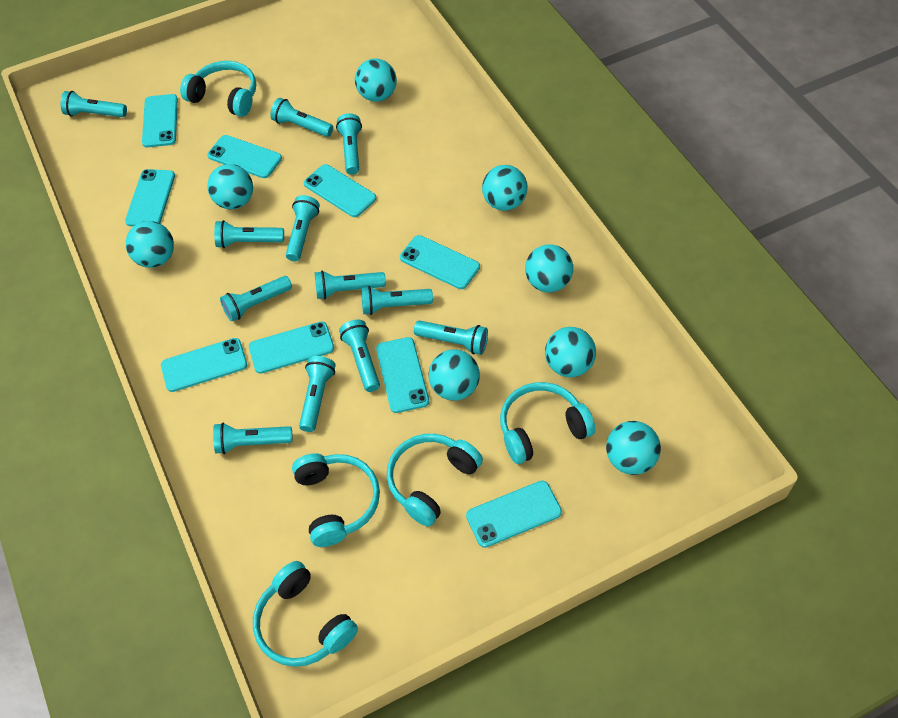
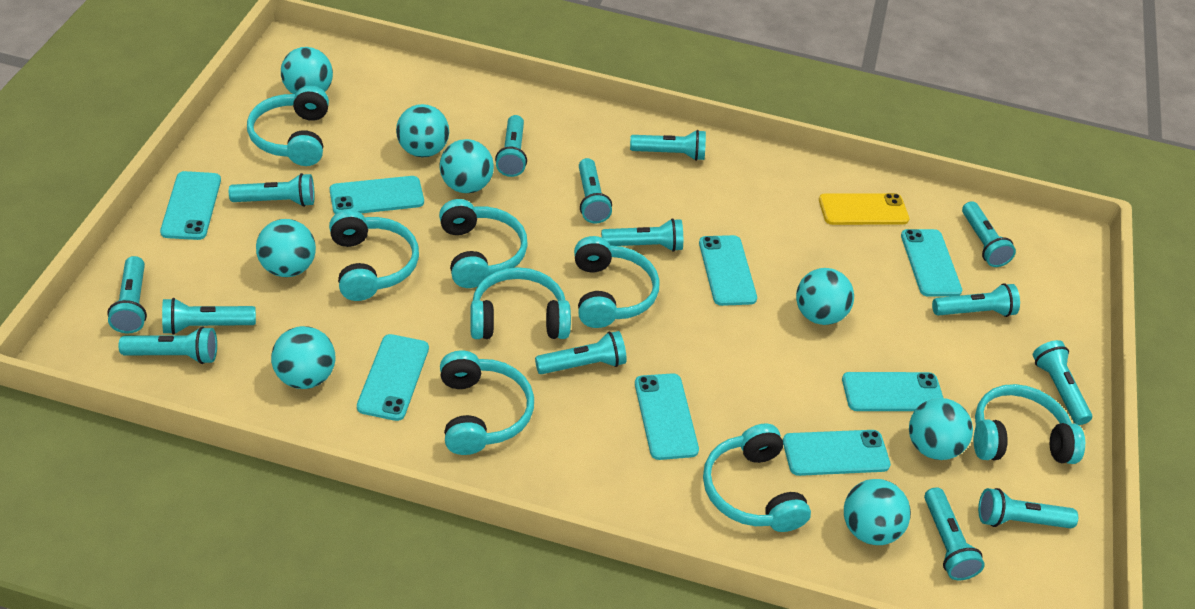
turquoise flashlight: [60,91,127,117] [213,423,293,454] [214,220,284,248] [220,276,292,322] [270,98,333,137] [286,195,320,261] [299,356,336,432] [315,271,386,299] [336,113,362,175] [339,320,380,392] [361,286,433,315] [414,320,488,355] = 12 -> [107,256,147,333] [118,326,217,364] [162,298,256,335] [229,173,315,207] [495,115,527,177] [535,331,627,374] [579,158,612,223] [601,218,683,252] [630,130,706,161] [924,487,985,580] [932,283,1020,317] [962,201,1016,267] [978,488,1078,528] [1033,340,1092,425] = 14
turquoise headphones: [180,61,256,117] [253,561,358,667] [292,453,380,547] [387,434,483,527] [500,382,595,464] = 5 -> [247,86,329,166] [329,210,419,301] [439,199,528,288] [440,350,534,455] [470,267,571,339] [574,236,660,328] [703,423,811,532] [974,384,1085,464] = 8
turquoise phone: [125,169,175,226] [142,94,178,147] [161,338,247,392] [207,135,282,178] [249,321,334,374] [304,164,376,217] [376,337,429,413] [400,235,480,289] [466,481,562,548] = 9 -> [160,171,221,240] [330,176,424,214] [357,334,429,421] [635,373,699,460] [699,235,757,306] [783,430,891,476] [842,372,943,411] [901,229,962,297] = 8
yellow phone: none = 0 -> [819,193,909,225] = 1

